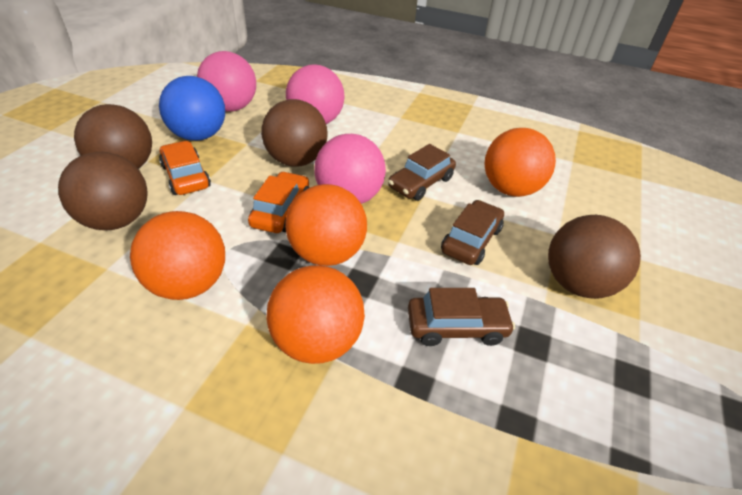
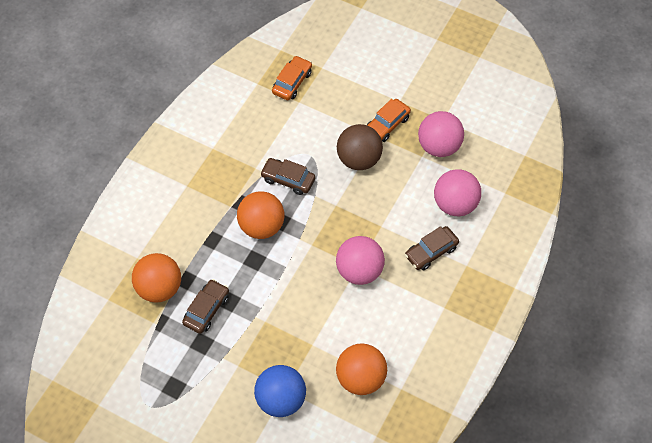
brown ball: [58,152,148,230] [74,104,152,169] [261,99,328,167] [548,215,641,299] = 4 -> [337,124,383,170] = 1
orange ball: [130,211,225,300] [267,265,365,364] [285,184,367,266] [484,128,556,197] = 4 -> [132,253,181,303] [237,191,285,239] [336,343,387,395] = 3

